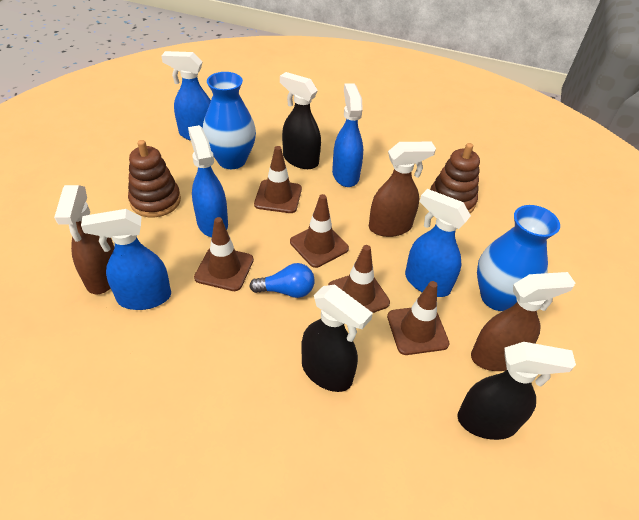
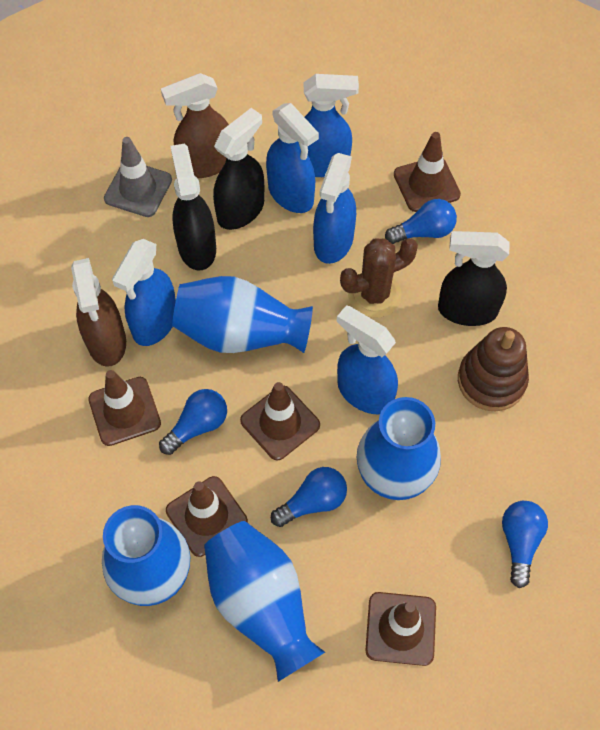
blue light bulb: [249,263,315,298] = 1 -> [159,389,227,455] [271,467,347,527] [385,199,457,244] [502,501,548,588] = 4
blue vase: [203,72,256,169] [477,205,560,311] = 2 -> [102,505,190,606] [172,276,313,353] [204,521,325,682] [357,397,441,500] = 4
brown cactus: none = 0 -> [340,238,418,318] = 1
brown spray bottle: [54,185,115,294] [369,142,436,237] [471,272,575,371] = 3 -> [71,258,126,367] [161,73,229,178] = 2
brown stacking toy: [128,140,181,217] [430,143,480,213] = 2 -> [458,327,529,412] = 1
grey traffic cone: none = 0 -> [104,137,172,217] = 1

